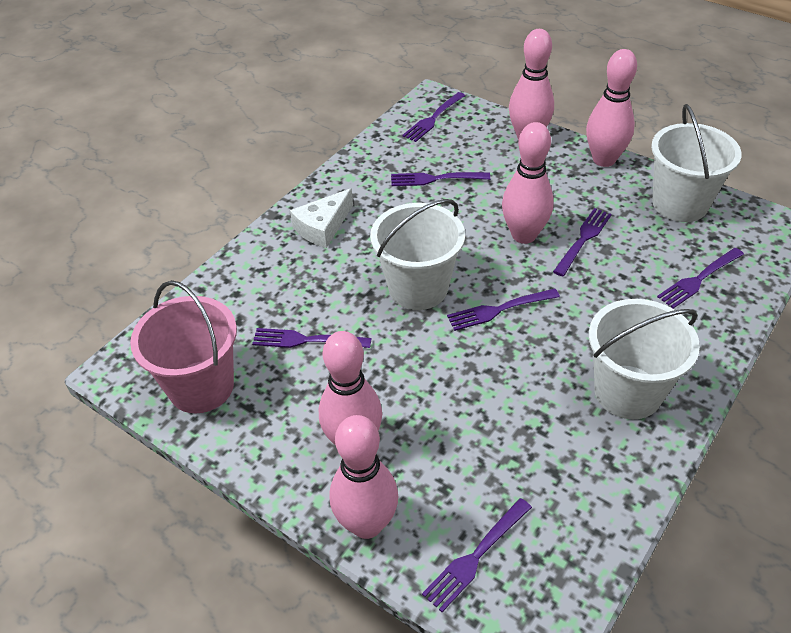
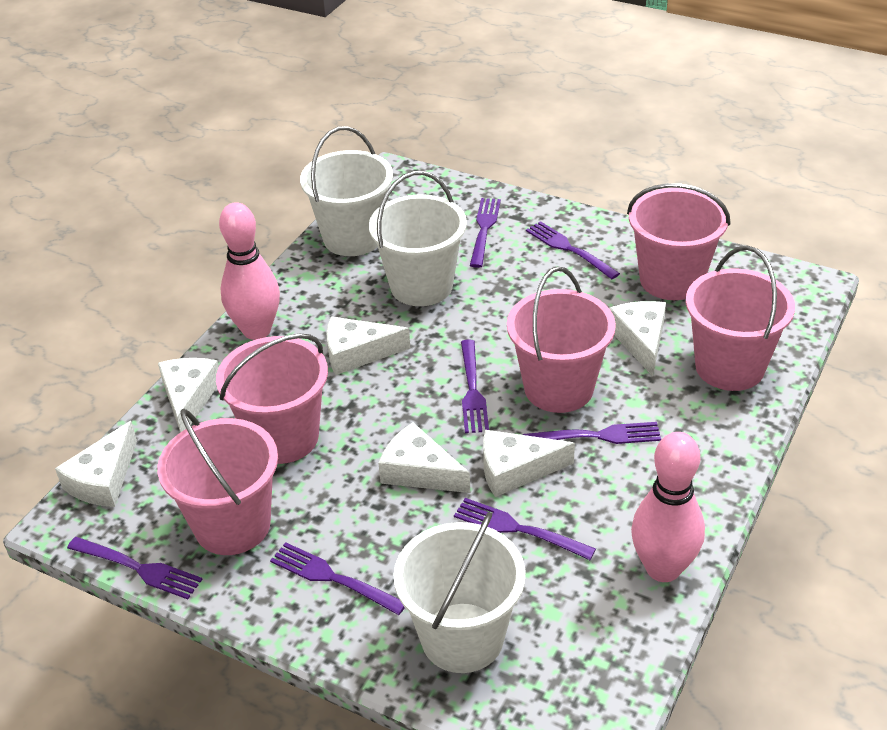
pink bowling pin: [319,331,382,446] [330,415,399,539] [502,122,554,244] [509,29,554,140] [586,49,637,167] = 5 -> [219,202,280,340] [631,432,705,582] = 2
pink bucket: [130,280,237,413] = 1 -> [157,408,278,555] [216,334,328,464] [507,267,616,413] [627,183,730,300] [685,246,795,391] = 5
white cheese: [290,188,353,248] = 1 -> [55,421,137,507] [158,358,219,432] [326,316,410,375] [378,423,470,493] [483,430,575,497] [609,301,666,376] = 6

